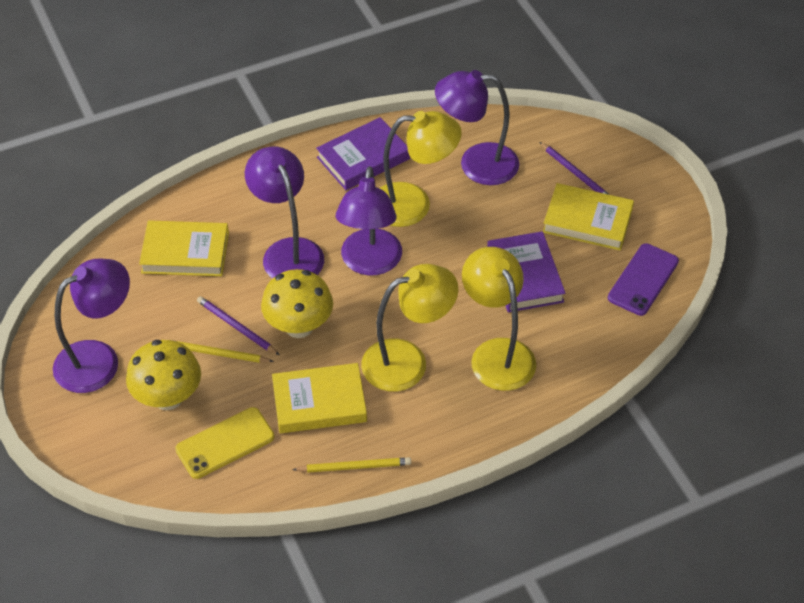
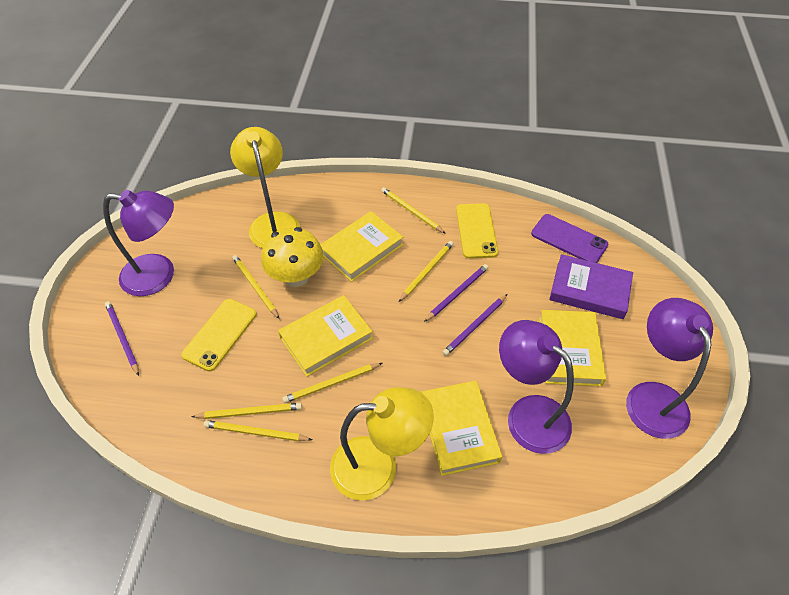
purple book: [316,117,410,190] [487,231,565,312] = 2 -> [549,254,633,319] = 1
purple lamp: [53,259,130,393] [245,147,324,279] [336,166,402,275] [435,70,519,185] = 4 -> [103,190,174,296] [499,320,574,454] [626,298,713,439] = 3
purple pencil: [197,296,279,355] [540,142,610,195] = 2 -> [105,301,139,376] [424,264,489,322] [442,294,508,356] = 3
yellow book: [139,220,229,276] [272,363,367,433] [543,183,634,250] = 3 -> [278,295,373,377] [320,211,403,282] [421,381,502,476] [539,310,606,386] = 4
yellow lamp: [361,264,458,392] [379,111,462,227] [462,247,536,391] = 3 -> [230,127,300,248] [330,387,434,500] = 2
yellow mushroom: [126,340,201,410] [261,269,333,338] = 2 -> [261,227,324,287] = 1
yellow pencil: [172,340,274,363] [292,457,411,473] = 2 -> [191,403,302,419] [204,420,313,441] [232,255,280,319] [282,363,382,403] [381,187,446,234] [399,241,453,302] = 6
yellow phone: [175,407,275,479] = 1 -> [181,299,256,372] [456,203,499,259] = 2

